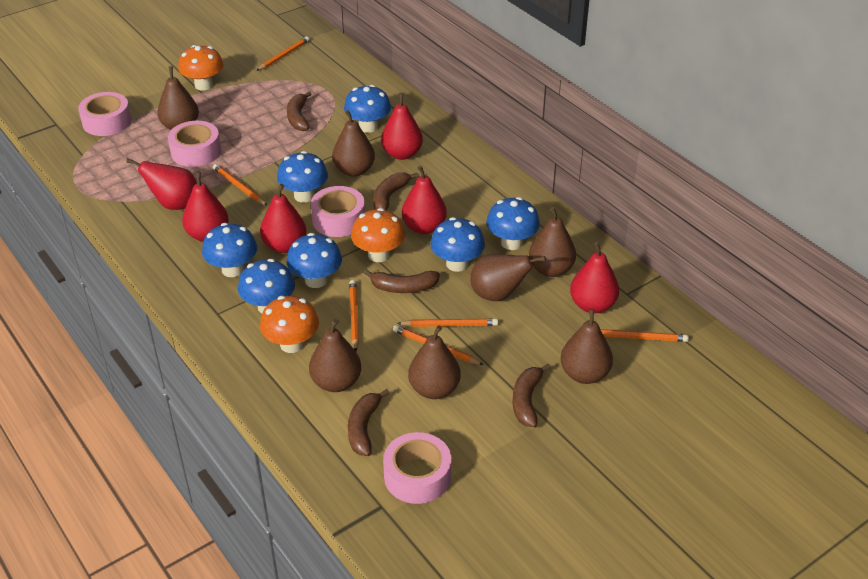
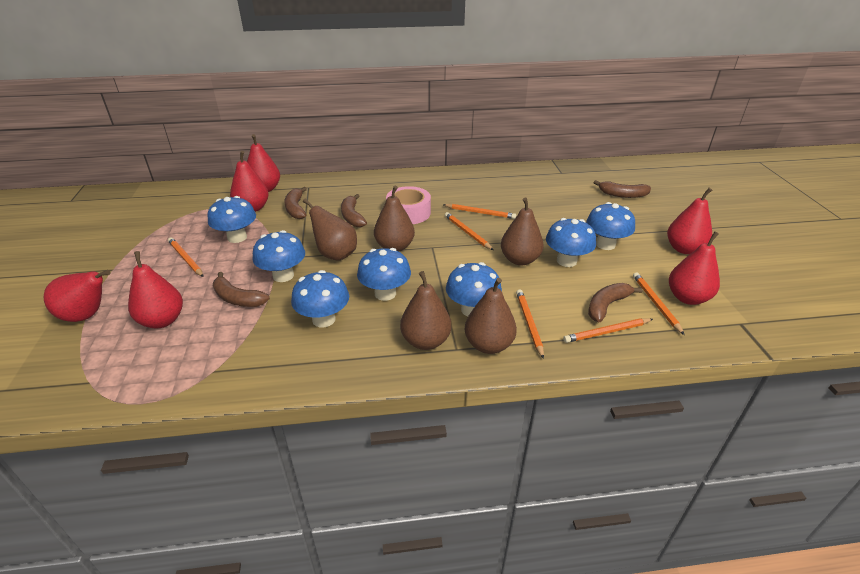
brown pear: [157,66,199,130] [309,319,361,392] [332,110,375,177] [408,325,461,399] [470,254,546,301] [529,207,576,277] [561,308,613,384] = 7 -> [303,199,357,261] [374,186,415,251] [400,271,451,350] [465,278,517,354] [501,197,544,266] = 5
orange mushroom: [178,45,224,91] [260,296,319,353] [351,208,405,262] = 3 -> none = 0
pink tape: [78,92,132,136] [168,121,221,167] [311,186,365,237] [383,432,451,504] = 4 -> [386,186,431,224] = 1

